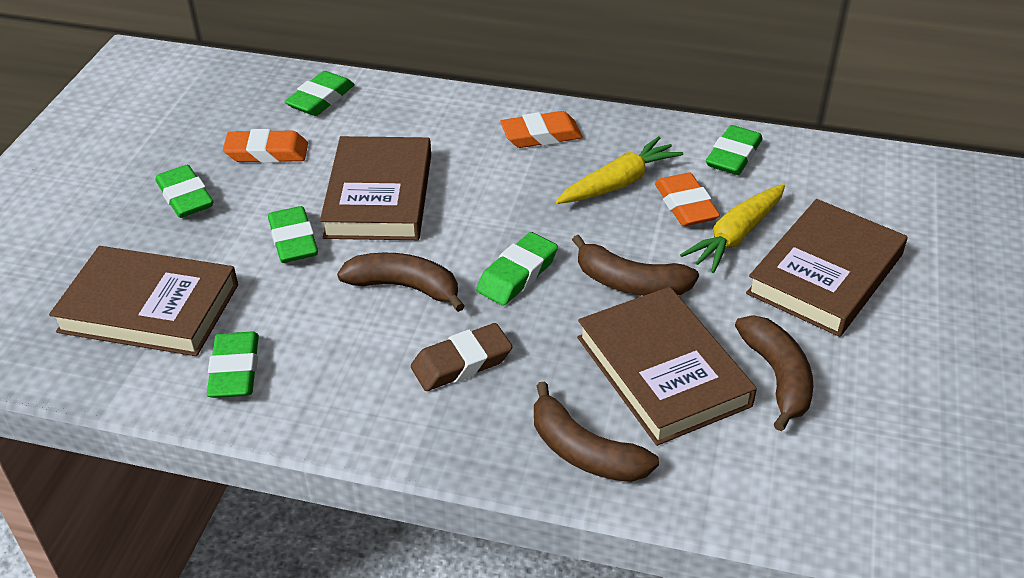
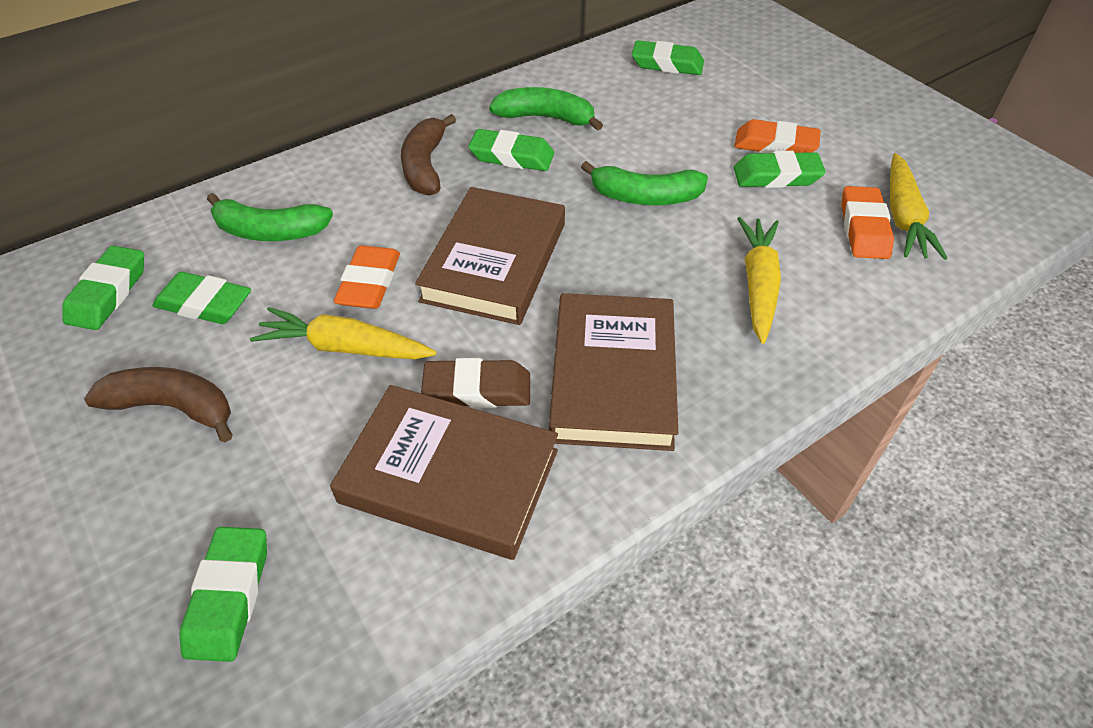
brown banana: [337,253,465,312] [534,382,659,482] [572,235,699,296] [735,315,813,431] = 4 -> [84,367,233,442] [401,114,456,196] = 2
brown book: [49,246,238,356] [320,136,431,240] [577,287,757,446] [746,199,907,337] = 4 -> [330,385,558,560] [415,187,565,325] [549,293,678,451] = 3
green banana: none = 0 -> [207,193,333,241] [489,87,603,131] [581,161,708,205] = 3
yellow carrot: [556,136,683,204] [680,184,785,273] = 2 -> [250,307,437,359] [737,217,781,344] [890,153,948,260] = 3

